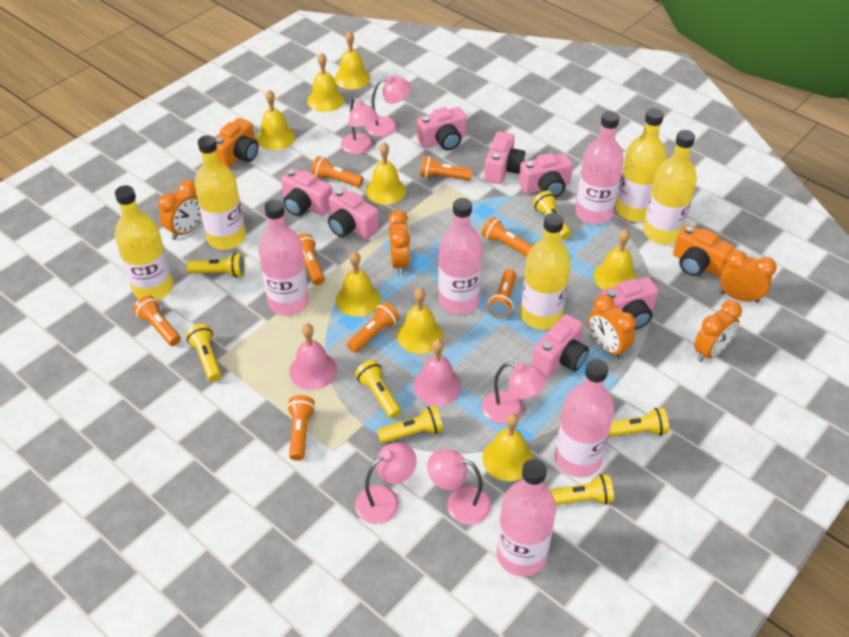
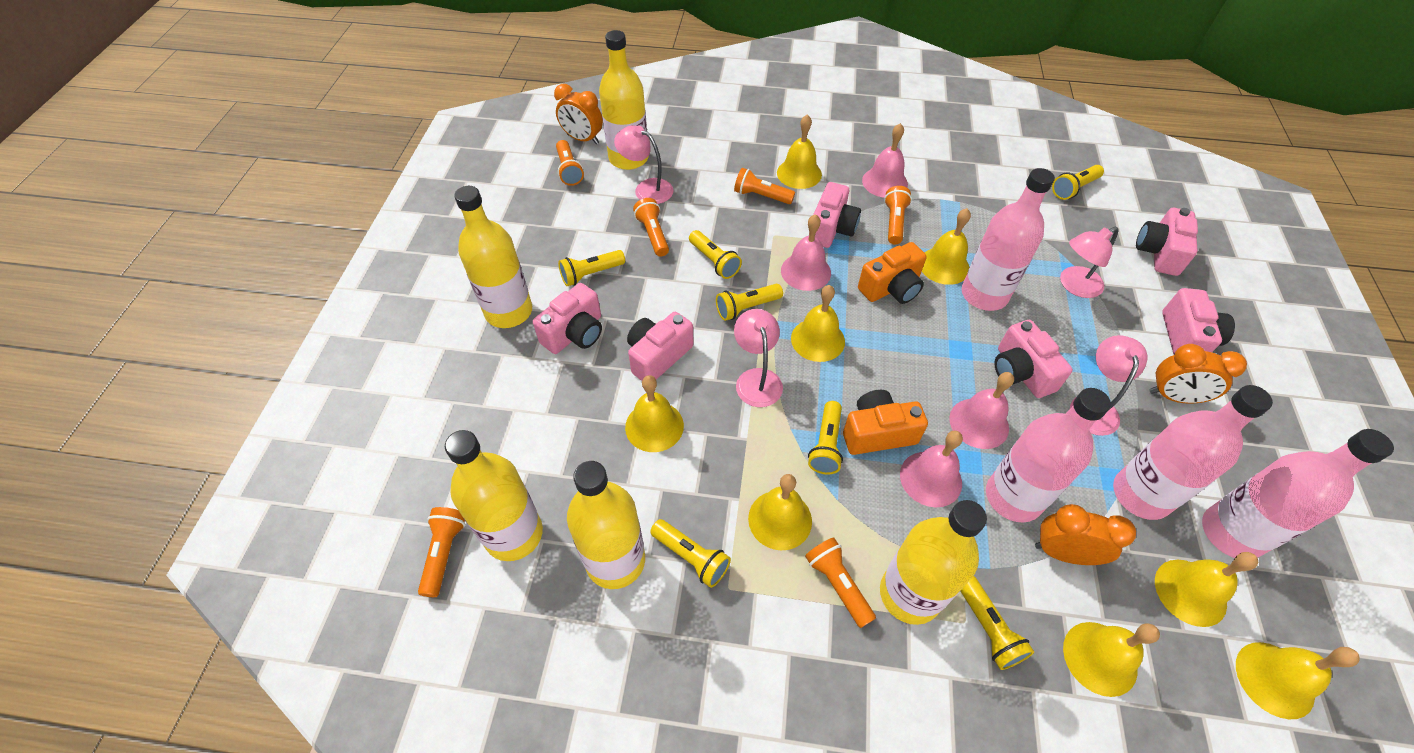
orange clock: [158,180,201,240] [388,210,410,275] [588,295,636,359] [694,300,742,362] [720,250,777,303] = 5 -> [554,84,603,144] [1035,504,1136,565] [1149,344,1247,404] = 3
orange flashlight: [133,295,181,346] [287,395,315,461] [298,233,325,285] [311,156,364,187] [347,302,400,353] [420,156,472,181] [482,217,533,257] [487,269,516,318] = 8 -> [418,507,466,597] [556,140,584,186] [633,198,669,257] [734,168,795,204] [805,537,876,628] [884,186,912,244] = 6
pink bell: [289,324,337,390] [413,339,462,406] = 2 -> [781,214,831,291] [862,123,908,198] [900,430,963,507] [949,372,1014,449] = 4
pink bottle: [258,200,309,316] [438,198,483,314] [497,458,556,576] [555,359,614,477] [575,111,624,225] = 5 -> [962,168,1055,311] [986,388,1111,523] [1113,385,1273,520] [1202,429,1394,558] = 4
pink camera: [281,168,333,216] [328,188,379,239] [417,107,467,151] [484,131,525,184] [519,153,573,197] [532,314,589,377] [600,277,658,329] = 7 -> [533,283,602,354] [627,312,694,381] [813,182,861,248] [994,320,1073,398] [1136,208,1198,276] [1162,288,1235,355] = 6
pink lamp: [341,97,379,154] [355,443,417,524] [365,75,411,137] [427,449,492,525] [482,362,547,424] = 5 -> [614,125,674,204] [734,309,783,407] [1060,227,1119,298] [1070,335,1147,436] = 4

